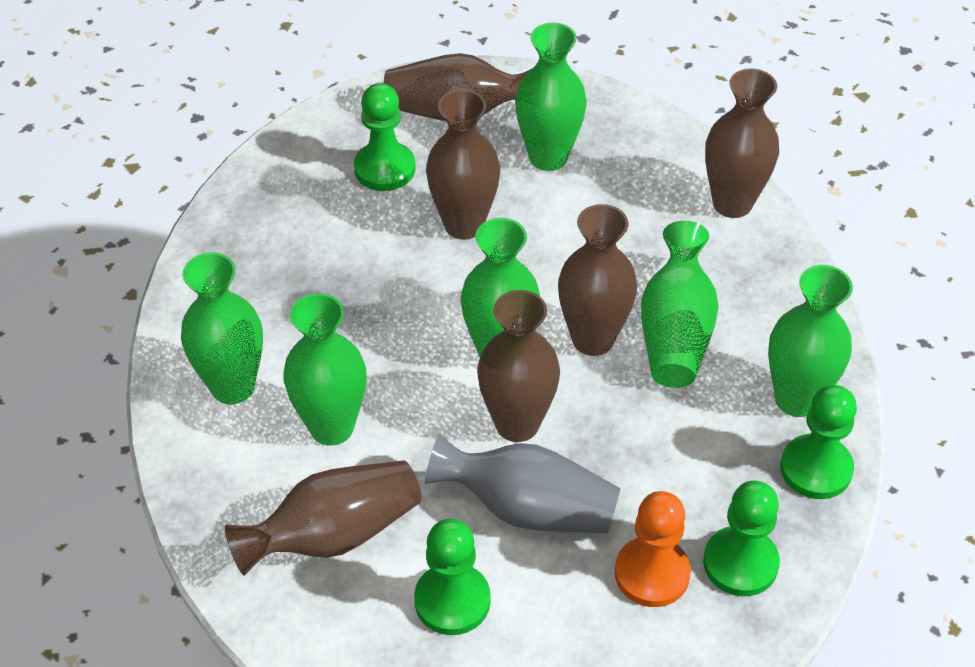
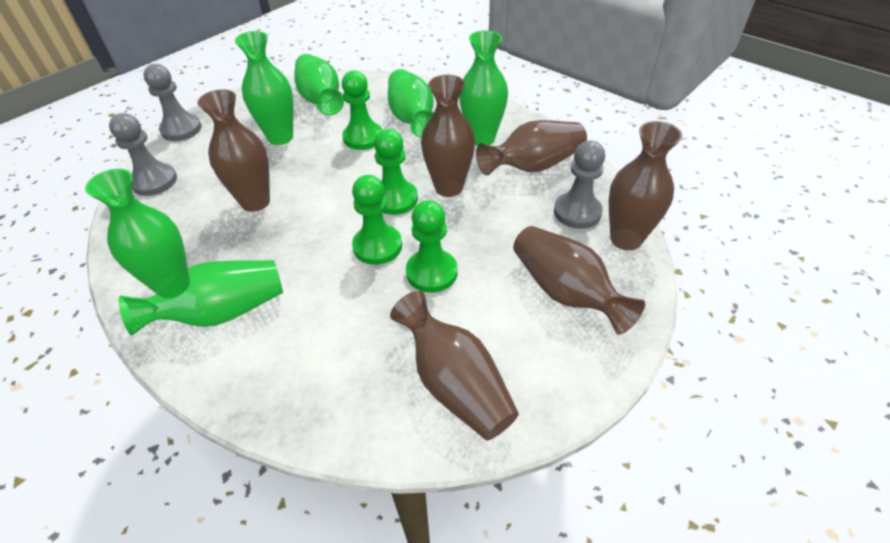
grey pawn: none = 0 -> [109,113,177,196] [143,64,202,141] [554,141,605,229] = 3
grey vase: [425,434,621,534] = 1 -> none = 0
orange pawn: [615,491,691,607] = 1 -> none = 0

